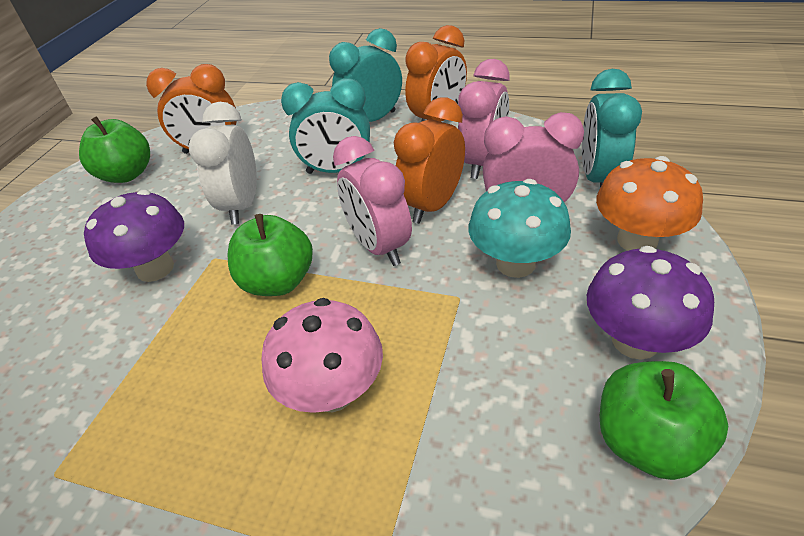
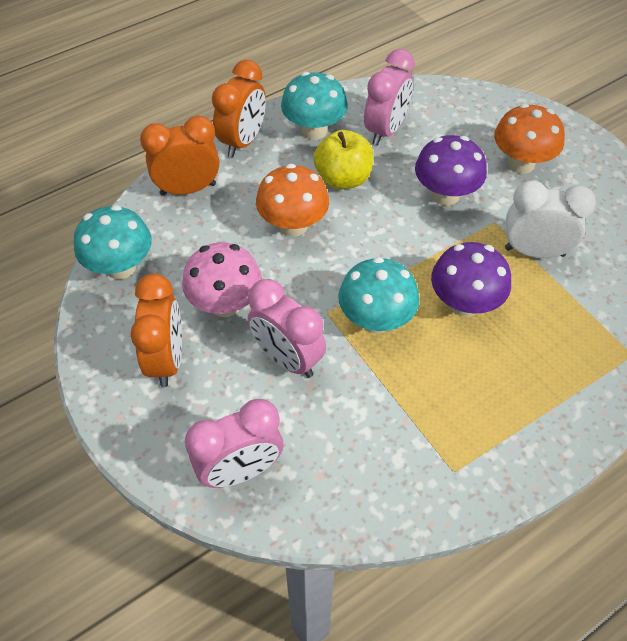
green apple: [79,116,150,183] [228,214,313,296] [599,361,728,480] = 3 -> none = 0
orange mushroom: [596,156,703,251] = 1 -> [256,164,329,237] [494,104,565,174] = 2
turquoise clock: [281,78,370,174] [329,28,402,122] [582,69,642,188] = 3 -> none = 0
turquoise mushroom: [469,179,571,278] = 1 -> [74,205,152,279] [281,72,348,140] [338,257,419,334] = 3
yellow apple: none = 0 -> [314,130,374,189] = 1

